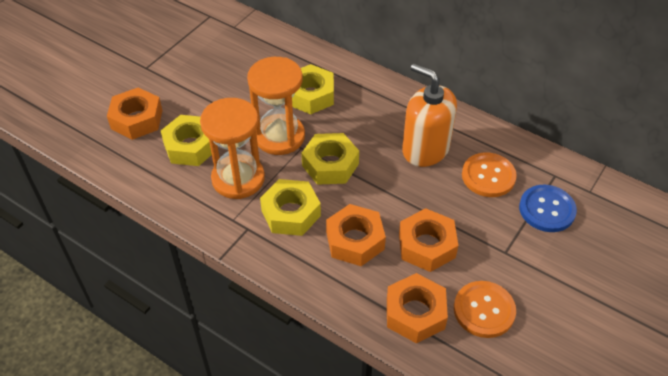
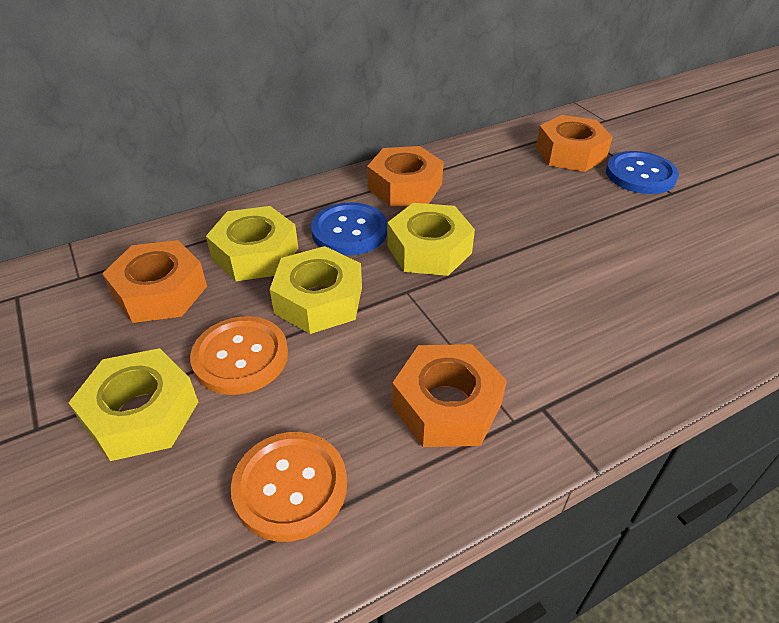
blue button: [519,185,577,232] = 1 -> [311,202,387,255] [606,151,679,194] = 2
orange hourglass: [200,98,265,199] [247,57,305,155] = 2 -> none = 0
orange soap dispenser: [402,63,457,167] = 1 -> none = 0

